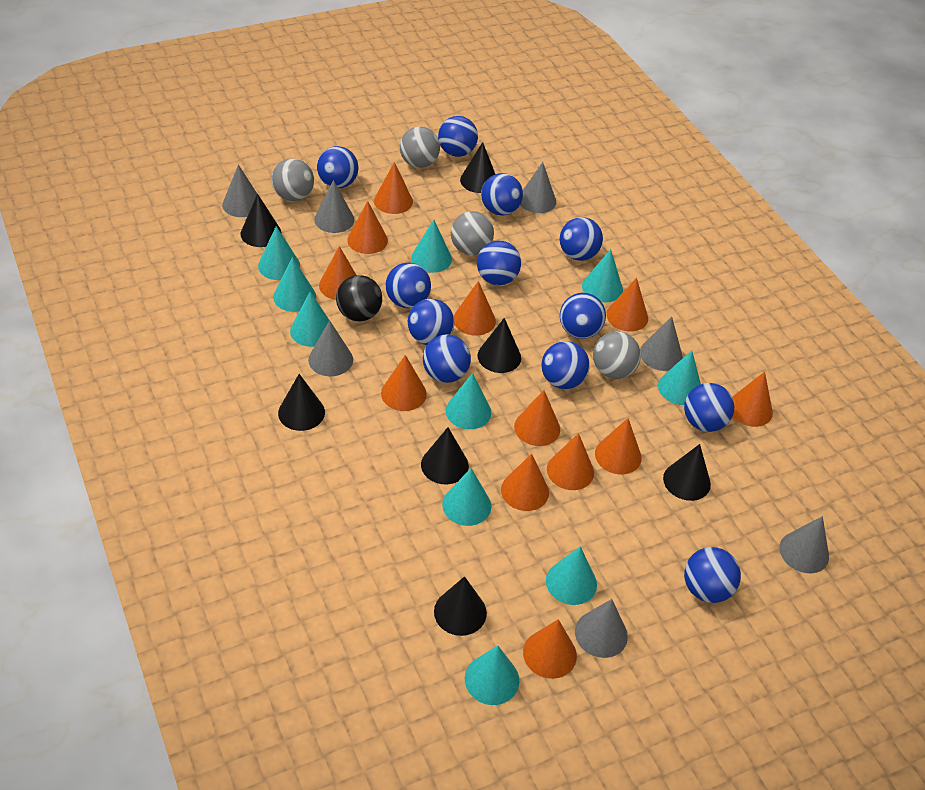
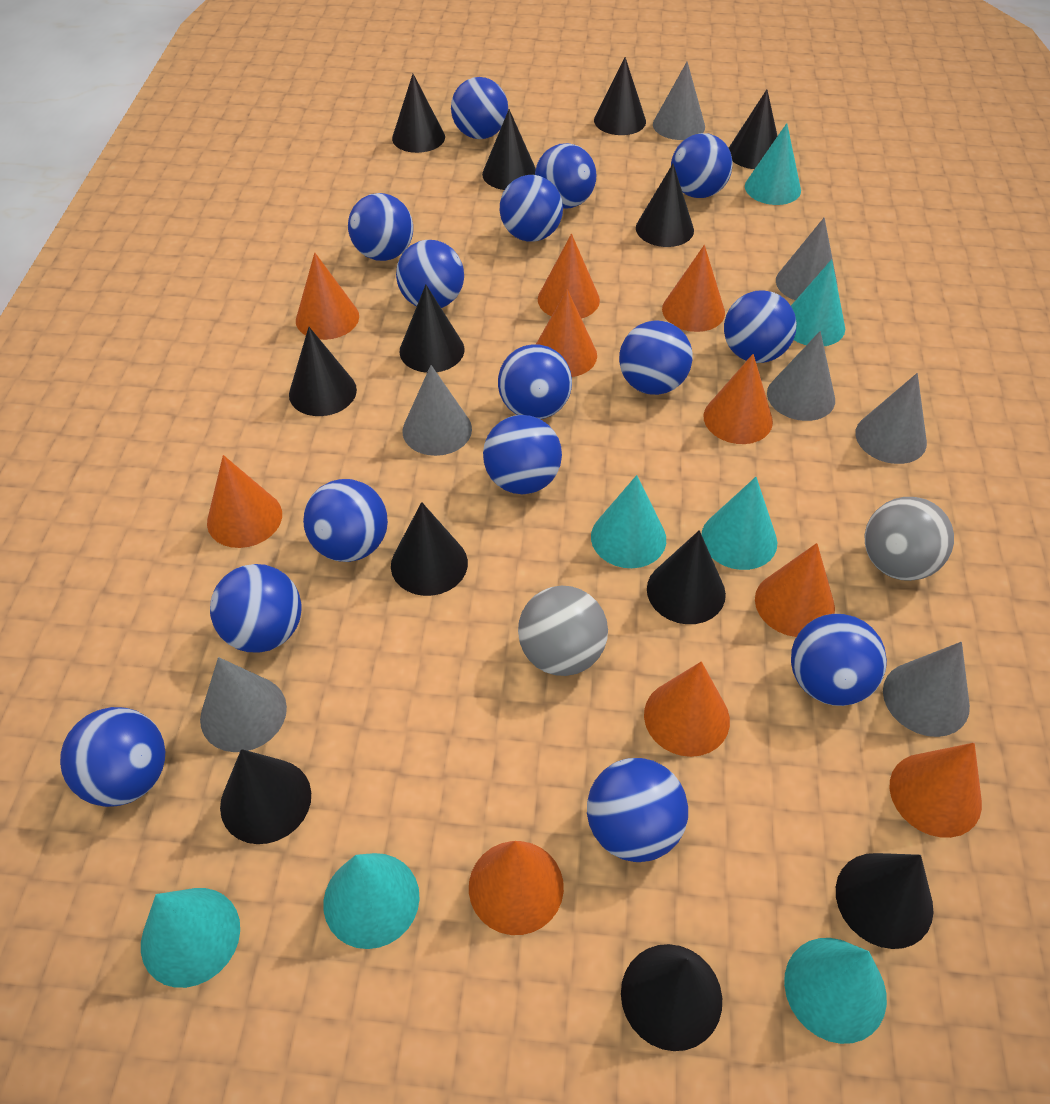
black ball: [336,275,382,321] = 1 -> none = 0
black cone: [241,194,282,247] [278,374,325,431] [421,427,469,484] [434,576,487,636] [460,142,495,193] [477,318,521,373] [663,444,711,501] = 7 -> [220,749,311,844] [289,327,357,416] [391,502,468,596] [392,74,445,153] [399,285,464,373] [482,109,536,190] [594,57,646,135] [621,944,722,1051] [636,164,694,247] [647,530,726,624] [729,90,777,169] [836,853,933,949] = 12
blue ball: [317,146,359,188] [386,263,431,308] [408,299,454,345] [423,334,471,383] [438,116,478,157] [477,241,521,285] [481,173,523,216] [542,341,590,389] [560,217,603,261] [560,293,606,339] [684,383,734,432] [684,547,741,603] = 12 -> [60,707,165,807] [210,564,302,652] [303,479,388,562] [348,193,413,261] [396,240,464,308] [451,77,508,139] [483,415,562,494] [498,344,572,419] [500,175,563,242] [535,143,596,209] [587,758,688,862] [619,320,692,395] [671,133,733,198] [724,290,797,363] [791,614,887,706] = 15
grey ball: [272,158,314,201] [400,127,440,168] [451,211,494,255] [593,331,641,379] = 4 -> [518,586,608,676] [865,497,954,581] = 2
orange cone: [319,246,356,300] [347,201,388,254] [374,162,413,214] [381,355,427,411] [454,281,496,336] [501,453,549,511] [514,390,560,446] [523,619,577,679] [547,433,594,490] [595,418,642,474] [606,278,648,332] [732,372,773,427] = 12 -> [207,455,282,548] [296,253,359,340] [469,841,564,935] [536,289,597,377] [538,234,600,319] [644,661,730,757] [662,245,725,332] [703,354,773,444] [755,543,835,637] [890,743,982,838] = 10
turquoise cone: [258,226,300,280] [273,257,316,312] [290,291,329,347] [411,220,452,273] [442,468,491,526] [446,373,491,429] [465,645,519,705] [546,546,597,605] [582,249,623,302] [658,350,701,405] = 10 -> [141,888,240,988] [323,853,420,949] [591,475,666,568] [701,477,777,570] [745,123,801,205] [784,938,887,1044] [791,259,845,346] = 7

